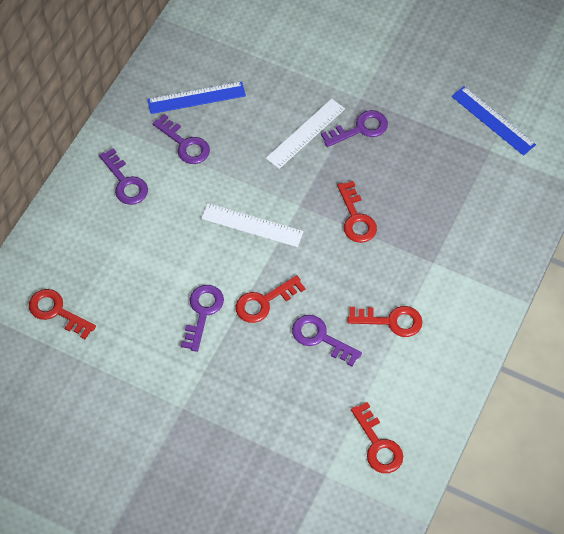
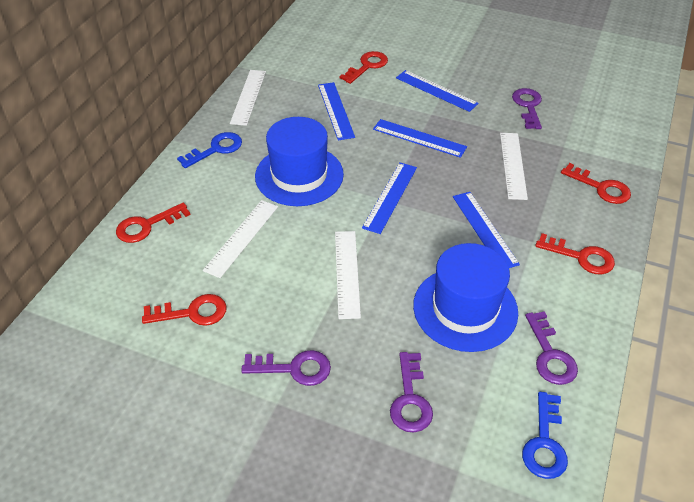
blue hat: none = 0 -> [255,117,344,206] [413,243,518,352] = 2
blue key: none = 0 -> [177,132,242,168] [522,392,568,479] = 2
blue ruler: [147,81,246,114] [452,86,536,156] = 2 -> [318,82,355,140] [362,162,417,234] [373,119,467,158] [396,70,479,112] [453,192,520,268] = 5
purple key: [99,148,148,205] [153,114,210,164] [181,285,224,352] [292,315,362,367] [321,110,388,147] = 5 -> [241,350,331,386] [390,352,433,433] [512,88,542,129] [525,311,578,385] = 4
white ruler: [201,203,304,247] [266,99,345,169] = 2 -> [203,200,278,278] [230,70,266,126] [335,231,361,319] [500,133,528,200] = 4

